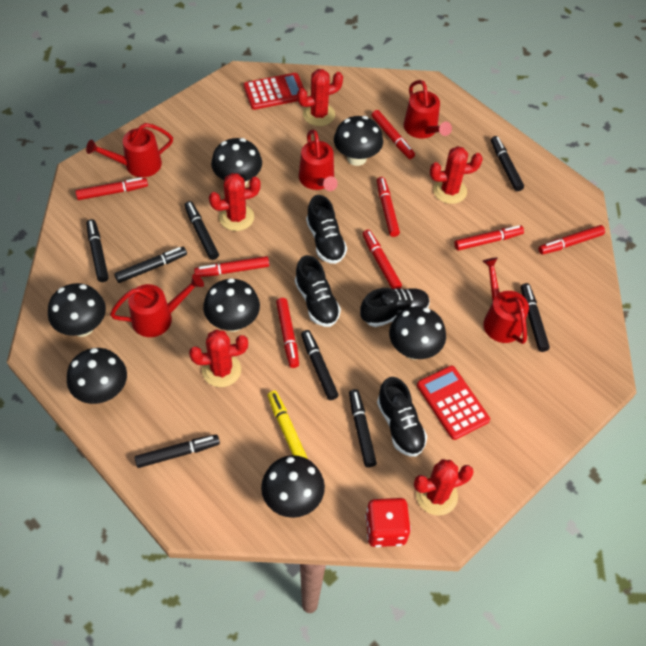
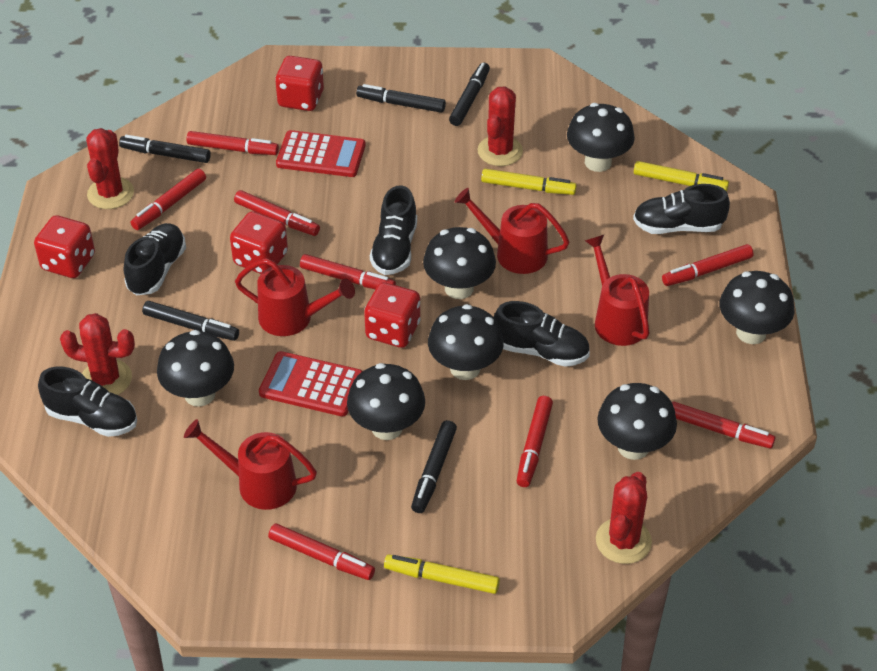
black marker: [86,219,109,282] [114,247,187,283] [135,435,220,468] [184,201,219,260] [301,330,339,400] [349,389,377,467] [491,136,524,191] [521,283,550,352] = 8 -> [119,135,211,163] [142,301,239,341] [356,84,446,113] [411,420,457,513] [449,63,490,126] = 5
black shoe: [295,255,341,327] [306,195,347,264] [360,288,430,327] [377,377,427,457] = 4 -> [38,367,137,437] [124,223,186,295] [370,185,417,275] [494,301,590,367] [633,184,730,234] = 5
red cactus: [189,329,248,387] [209,173,261,231] [297,69,343,126] [414,459,474,516] [430,146,483,204] = 5 -> [60,313,135,395] [86,128,134,209] [477,86,523,166] [596,472,652,564] = 4
red dice: [365,498,411,547] = 1 -> [34,215,95,278] [230,211,288,274] [275,56,324,111] [364,282,420,348] = 4
red watering can: [86,123,173,177] [110,274,204,337] [299,130,338,191] [404,80,452,138] [483,258,529,344] = 5 -> [184,419,317,510] [235,258,355,336] [454,188,569,274] [585,235,649,346] = 4
yellow marker: [268,391,308,459] = 1 -> [384,555,500,594] [481,169,577,195] [634,161,729,192] = 3

